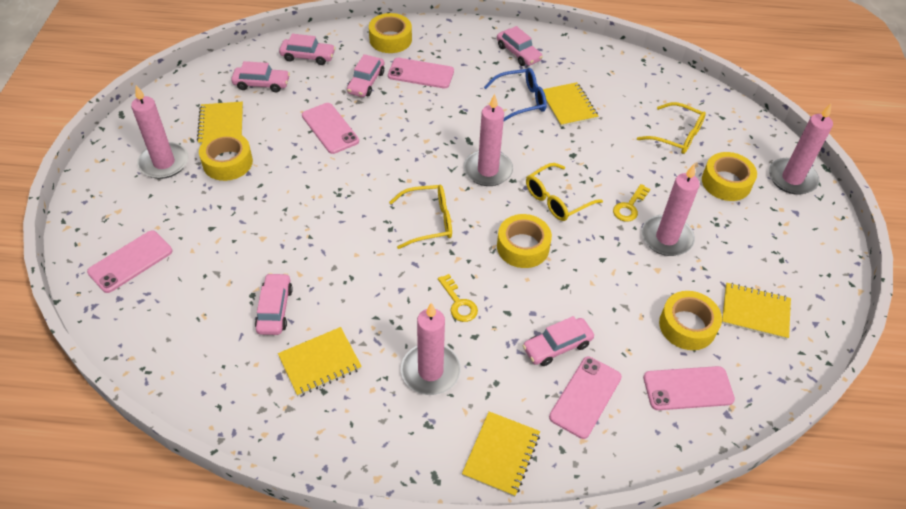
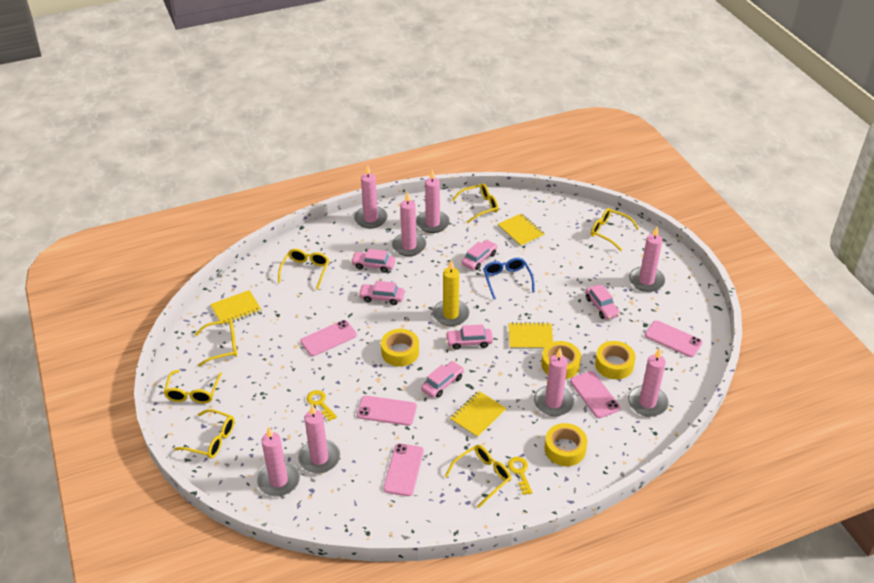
pink candle: [131,85,189,179] [401,303,461,395] [464,94,513,186] [642,163,700,256] [769,104,833,195] = 5 -> [257,427,300,497] [298,405,340,474] [354,165,387,228] [392,192,426,256] [416,170,450,233] [534,348,574,416] [628,348,669,417] [629,227,665,292] = 8
yellow candle: none = 0 -> [432,260,469,326] = 1
yellow glasses: [389,185,452,249] [526,163,603,221] [637,102,706,154] = 3 -> [164,370,222,404] [174,409,235,458] [195,319,237,367] [278,249,329,290] [445,445,511,508] [452,183,498,223] [591,208,639,251] = 7
yellow notebook: [197,102,243,145] [278,327,362,396] [462,411,540,497] [543,82,598,127] [722,283,791,340] = 5 -> [210,290,261,326] [450,391,506,438] [498,214,544,247] [509,322,553,349] = 4
yellow tape: [199,132,253,181] [369,13,412,53] [497,214,552,268] [659,291,722,350] [702,152,757,201] = 5 -> [381,329,419,366] [541,341,581,379] [544,423,587,466] [595,341,636,379] = 4

